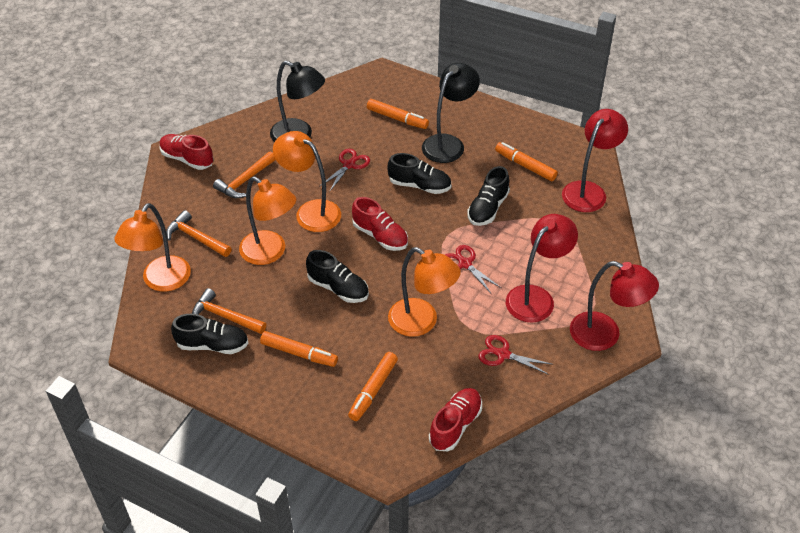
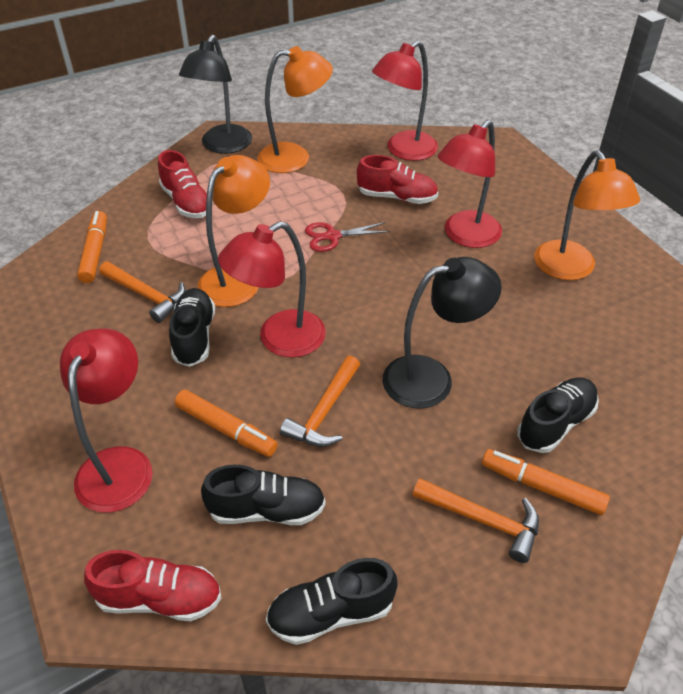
orange lamp: [114,203,191,291] [239,177,296,265] [273,131,341,232] [388,247,461,337] = 4 -> [197,155,270,307] [257,46,333,173] [534,150,640,280] = 3
orange marker: [260,331,338,367] [348,352,398,421] [367,99,429,129] [495,142,558,181] = 4 -> [77,211,107,283] [175,390,278,457] [482,449,610,515] = 3
red lamp: [506,214,578,323] [562,109,628,212] [570,261,659,351] = 3 -> [60,329,153,512] [218,221,326,358] [372,40,438,161] [438,120,502,248] = 4
red scissors: [319,149,370,192] [445,245,501,293] [478,335,554,375] = 3 -> [305,222,390,252] = 1

